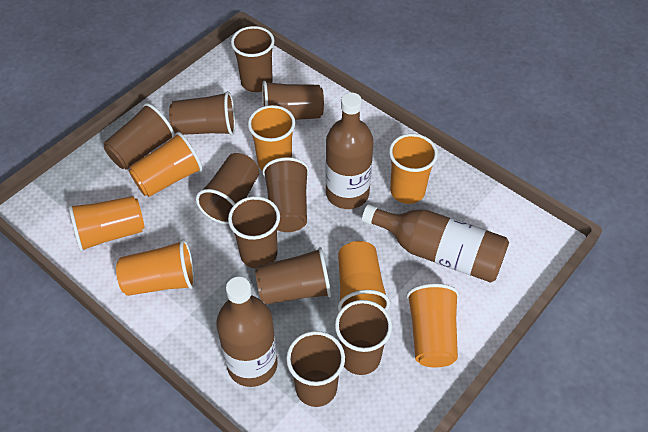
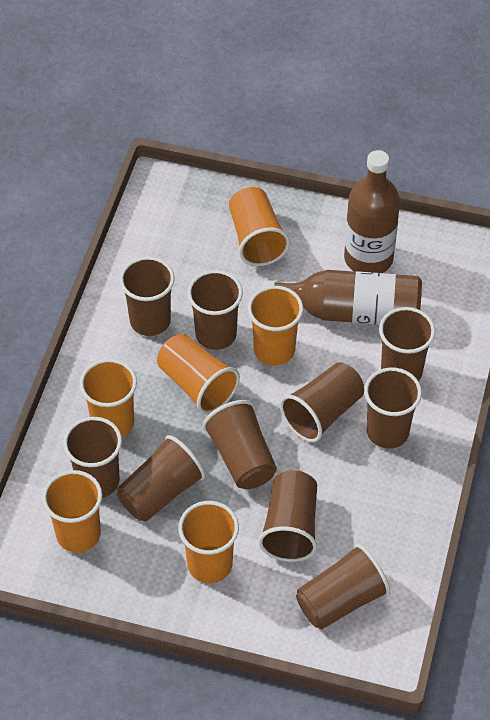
brown bottle: [216,277,278,387] [326,92,374,209] [362,204,509,283] = 3 -> [263,270,422,325] [344,150,400,273] = 2
orange cup: [69,196,145,252] [116,239,195,296] [129,132,203,197] [248,105,295,171] [338,241,390,311] [389,134,438,204] [406,283,459,367] = 7 -> [42,470,102,553] [79,359,137,437] [157,334,240,414] [178,501,239,583] [229,187,290,266] [248,286,303,365] = 6

